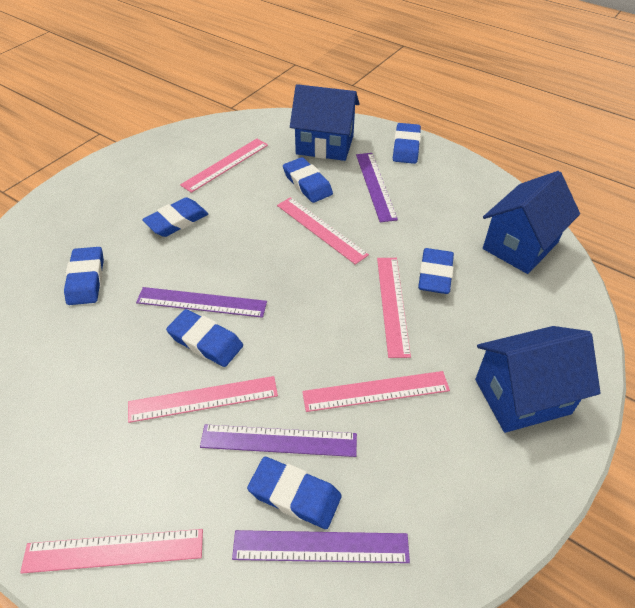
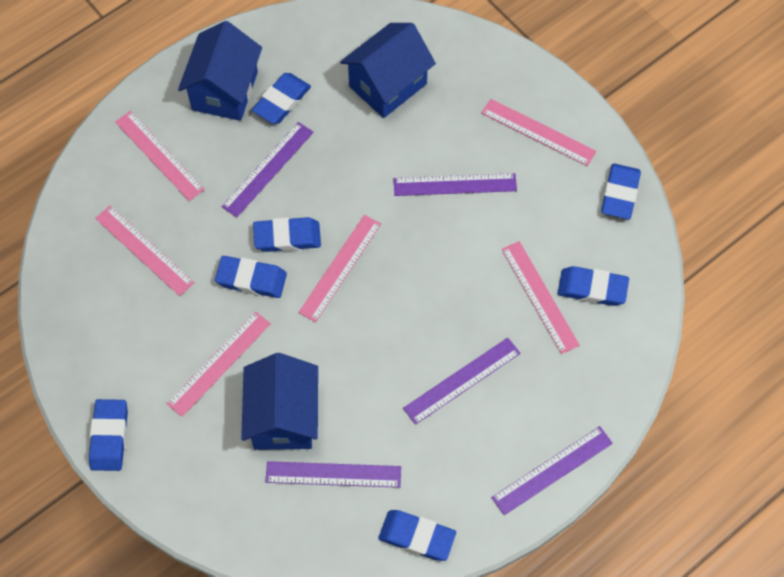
purple ruler: [136,287,267,318] [200,425,357,457] [232,530,410,563] [356,153,398,222] = 4 -> [221,122,314,218] [265,461,401,488] [394,173,517,196] [403,338,520,425] [491,426,613,515] = 5

